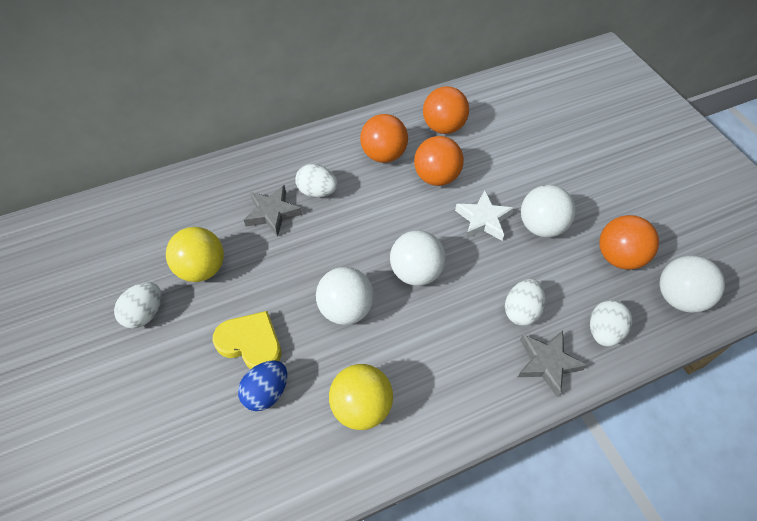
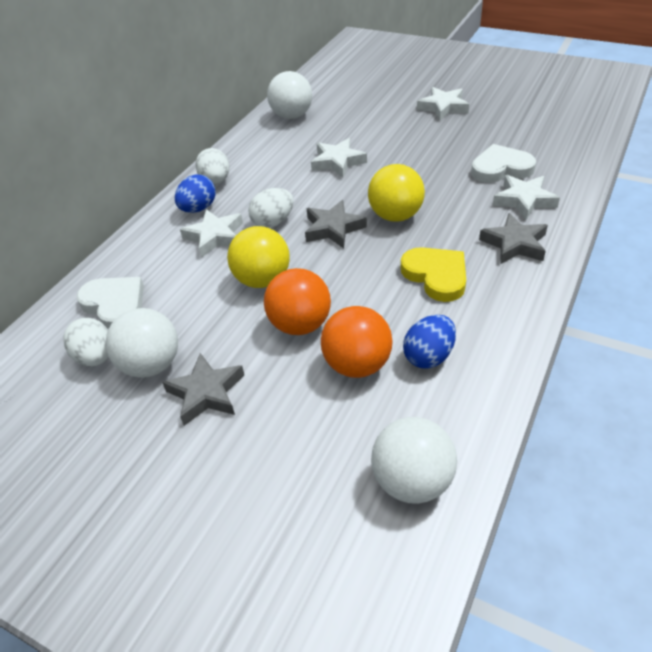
blue egg: [238,360,287,411] = 1 -> [175,174,216,213] [403,315,456,369] = 2
grey star: [244,185,302,237] [518,330,587,397] = 2 -> [162,353,244,426] [305,200,367,248] [479,213,548,264] = 3
orange ball: [360,114,408,163] [414,136,464,186] [423,86,469,134] [599,215,659,270] = 4 -> [264,268,331,335] [321,306,393,378] = 2
white ball: [316,267,374,325] [390,230,446,286] [521,185,576,238] [659,255,725,313] = 4 -> [105,308,178,378] [267,71,312,119] [371,417,457,504] = 3
white egg: [114,282,162,329] [295,164,338,198] [505,279,545,326] [590,300,632,347] = 4 -> [63,318,108,367] [195,148,230,185] [248,188,293,228] = 3
white heart: none = 0 -> [77,277,144,329] [471,144,536,183] = 2
white star: [455,190,514,241] = 1 -> [180,209,243,258] [311,138,367,178] [417,87,469,120] [493,175,560,220] = 4

